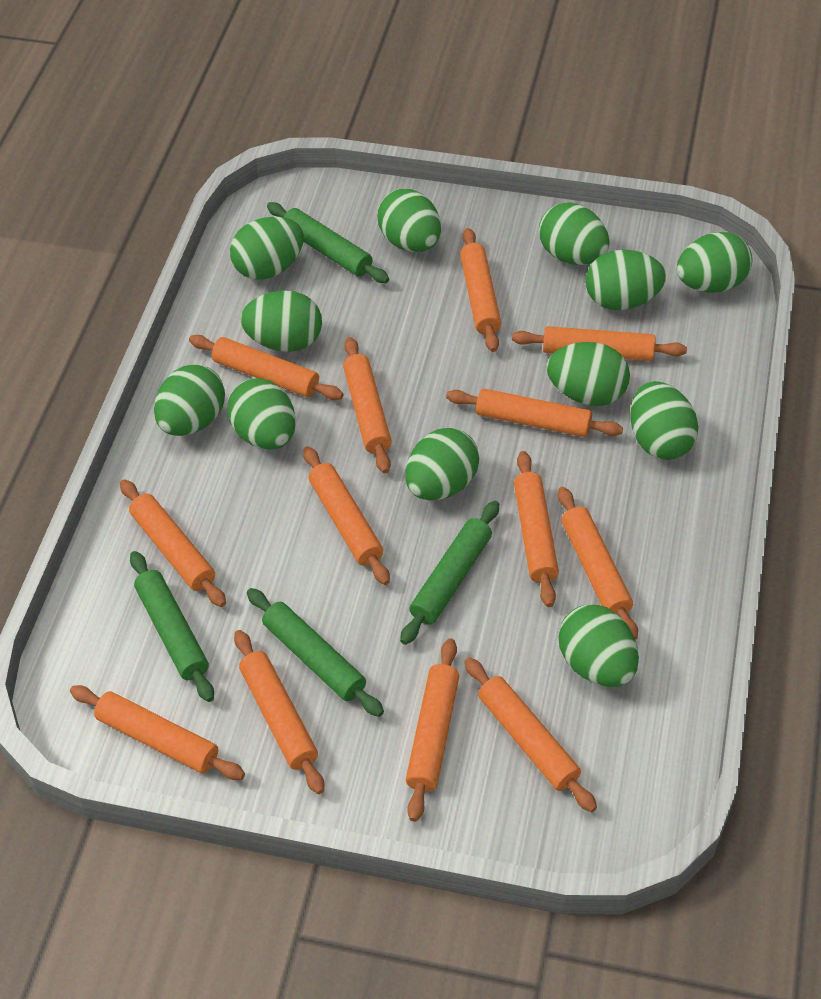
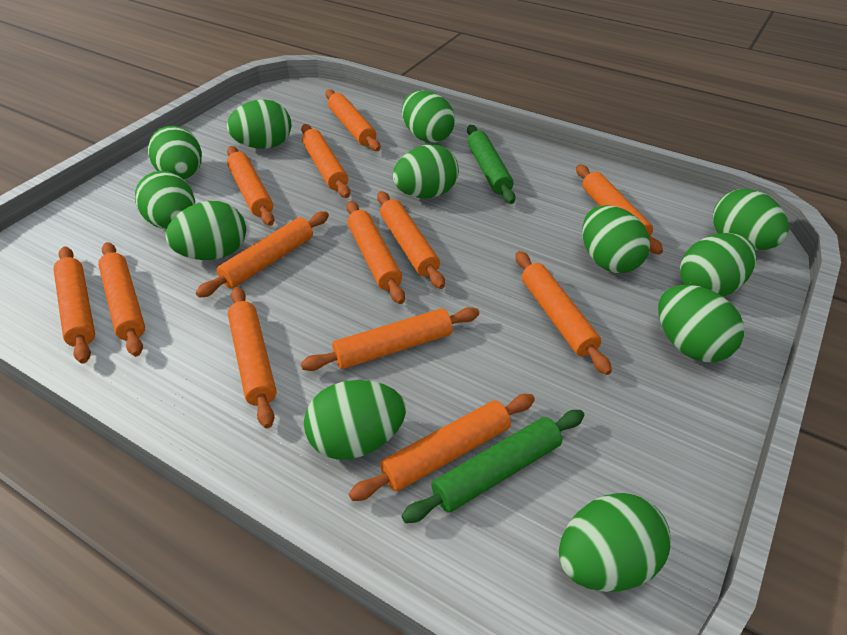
green rolling pin: [130,551,214,702] [247,588,384,717] [267,202,389,283] [400,501,499,645] = 4 -> [401,410,584,523] [467,125,516,204] = 2

